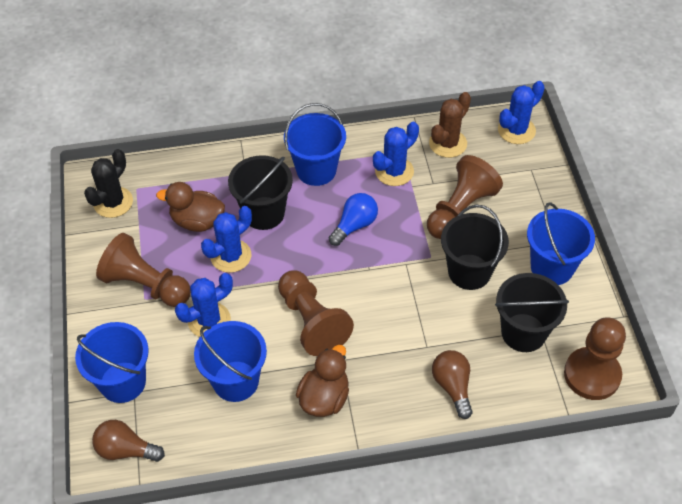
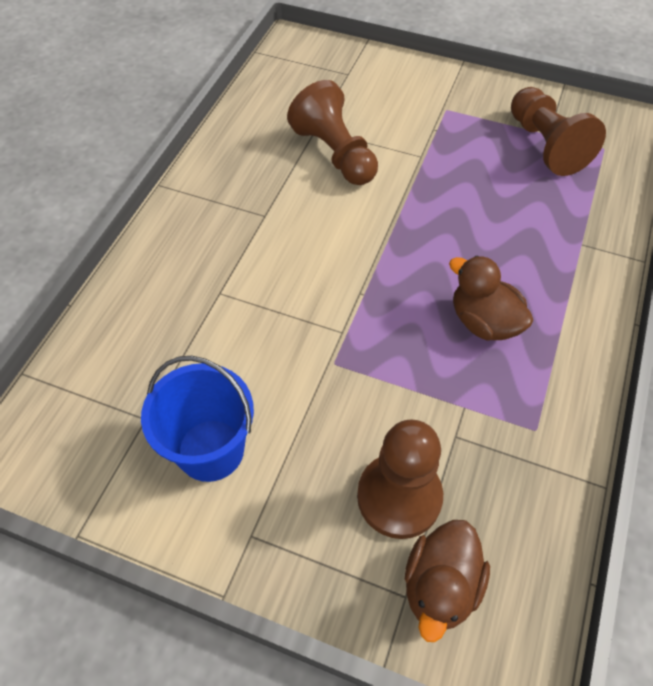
black bucket: [228,155,293,230] [441,205,509,290] [495,273,569,352] = 3 -> none = 0
black cactus: [84,149,133,218] = 1 -> none = 0
blue bucket: [75,322,149,403] [194,321,267,402] [284,103,346,186] [527,202,595,285] = 4 -> [141,356,254,482] = 1
blue cactus: [175,273,233,337] [201,206,252,273] [373,122,419,186] [498,81,545,144] = 4 -> none = 0
blue light bulb: [329,193,378,246] = 1 -> none = 0
brown cactus: [429,92,471,158] = 1 -> none = 0
brown light bulb: [92,420,165,462] [432,350,473,419] = 2 -> none = 0
brown pawn: [96,233,191,307] [278,270,354,356] [427,155,503,239] [564,317,626,400] = 4 -> [287,80,378,185] [357,420,443,539] [511,87,606,176] = 3

